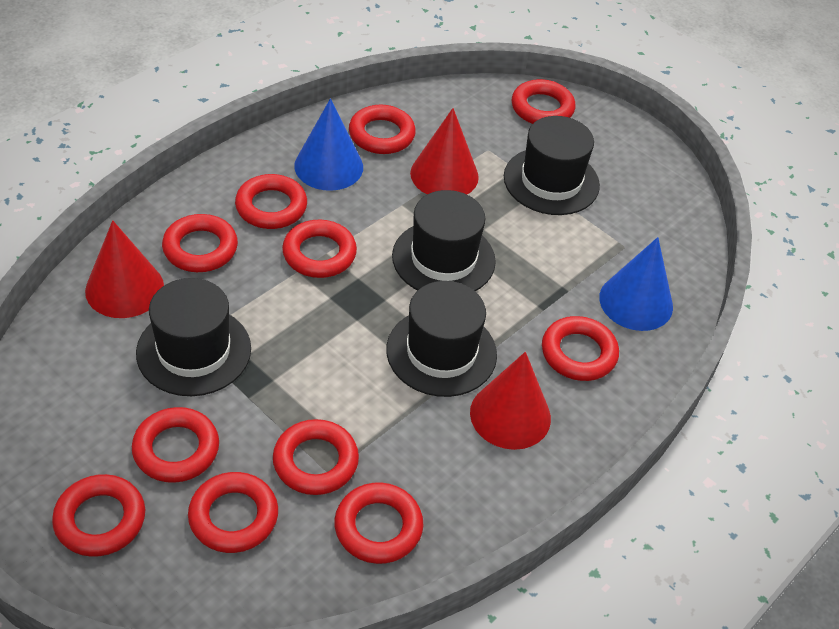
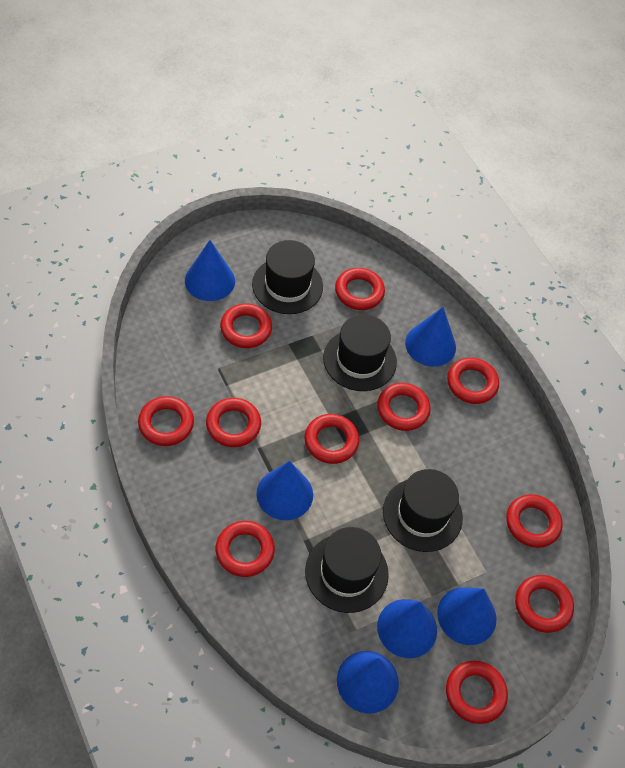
blue cone: [294,98,363,191] [599,237,673,331] = 2 -> [185,240,235,301] [256,461,313,520] [337,651,399,714] [377,599,437,658] [405,307,456,367] [437,587,497,645] = 6
red cone: [85,220,164,318] [410,108,479,194] [470,352,551,450] = 3 -> none = 0

